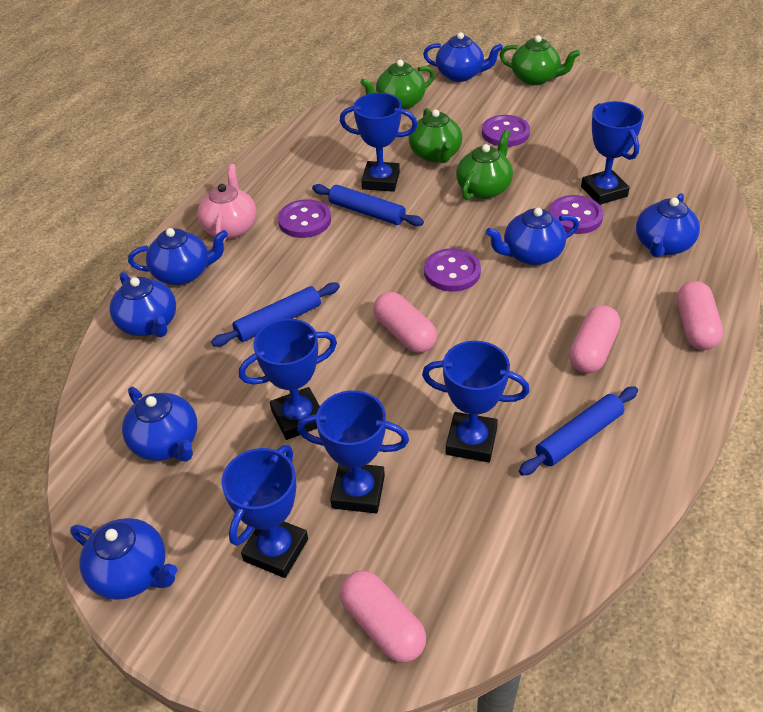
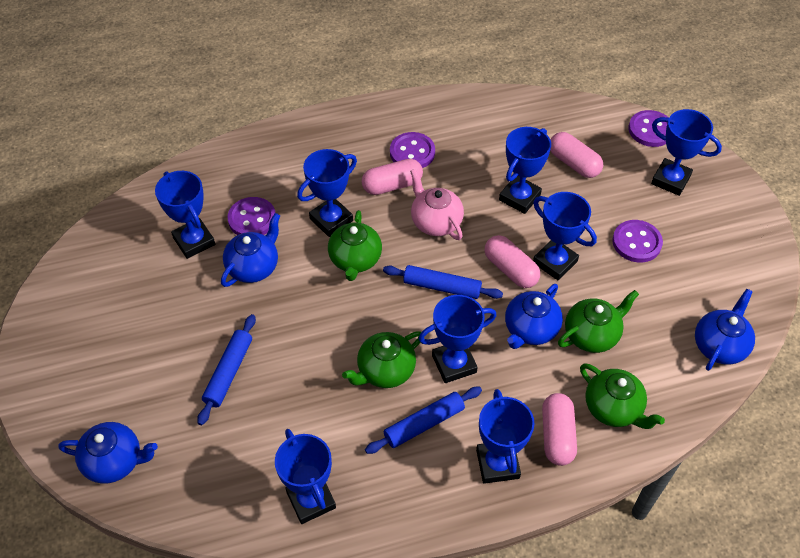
blue teapot: [70,518,177,600] [110,272,176,337] [122,387,197,461] [128,228,228,285] [423,32,503,82] [486,208,579,265] [636,193,700,257] = 7 -> [58,422,158,484] [221,213,280,287] [505,284,563,349] [695,289,755,371] = 4
blue trophy: [222,445,308,578] [239,319,337,440] [297,390,409,513] [340,93,417,192] [422,341,530,462] [581,101,644,205] = 6 -> [155,171,215,259] [275,429,336,524] [297,149,357,237] [419,295,497,383] [476,389,535,484] [499,127,551,214] [533,192,597,280] [651,109,722,196] = 8

